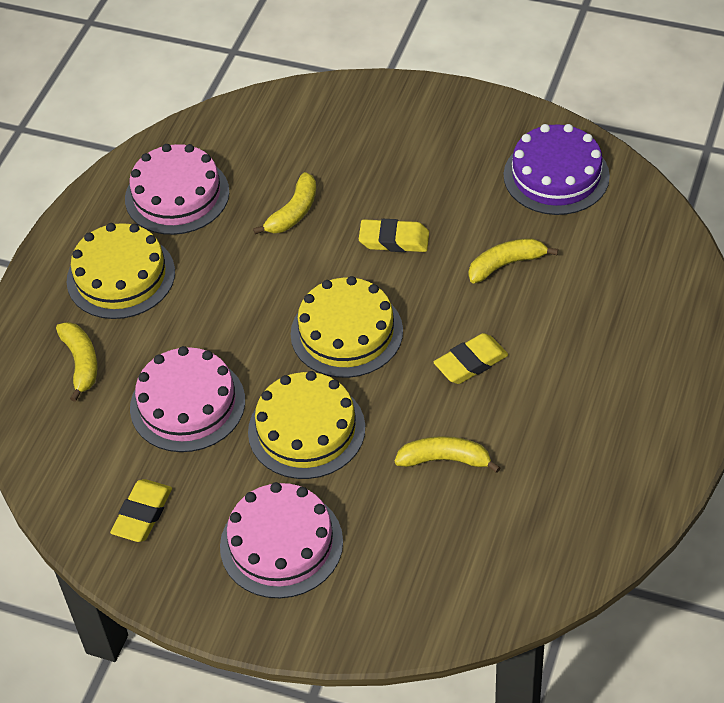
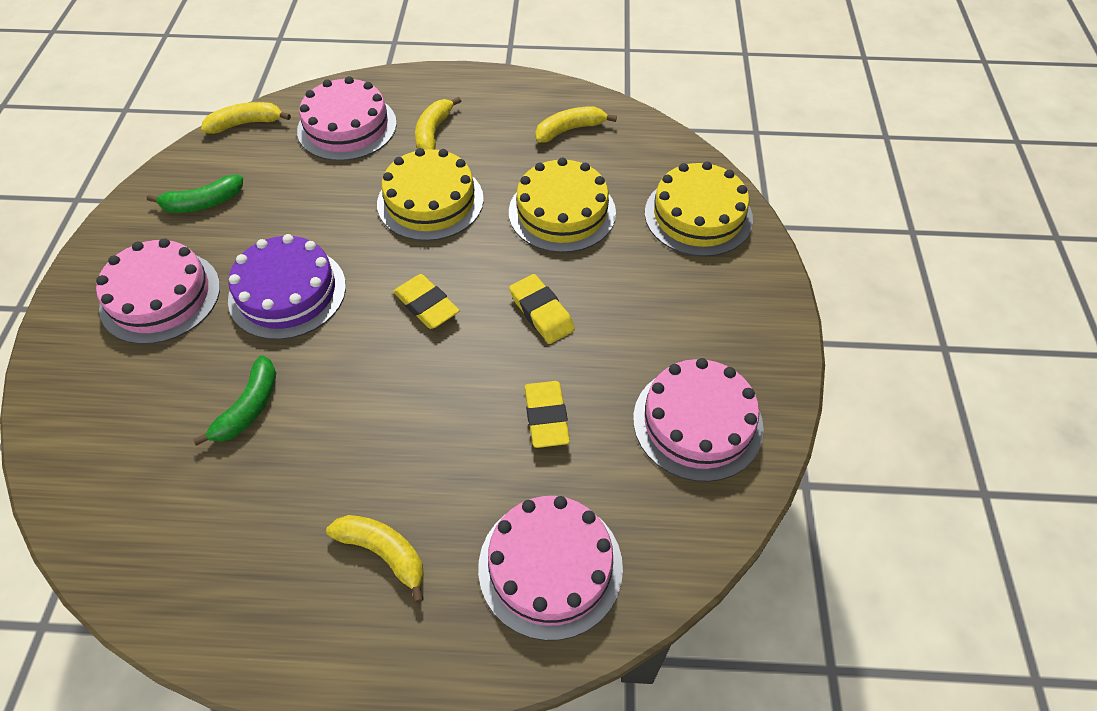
green banana: none = 0 -> [147,175,243,213] [193,355,276,446] = 2
pink cake: [125,144,229,235] [130,346,245,452] [220,482,343,598] = 3 -> [96,238,220,344] [297,76,397,161] [478,496,623,641] [633,358,764,482] = 4

